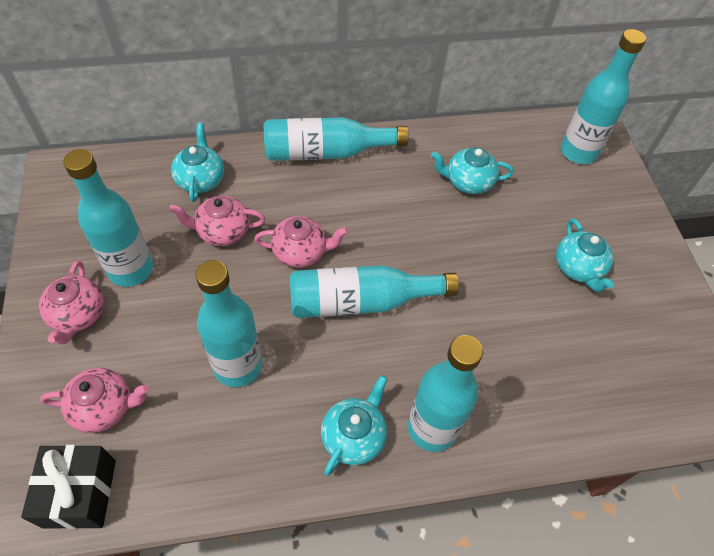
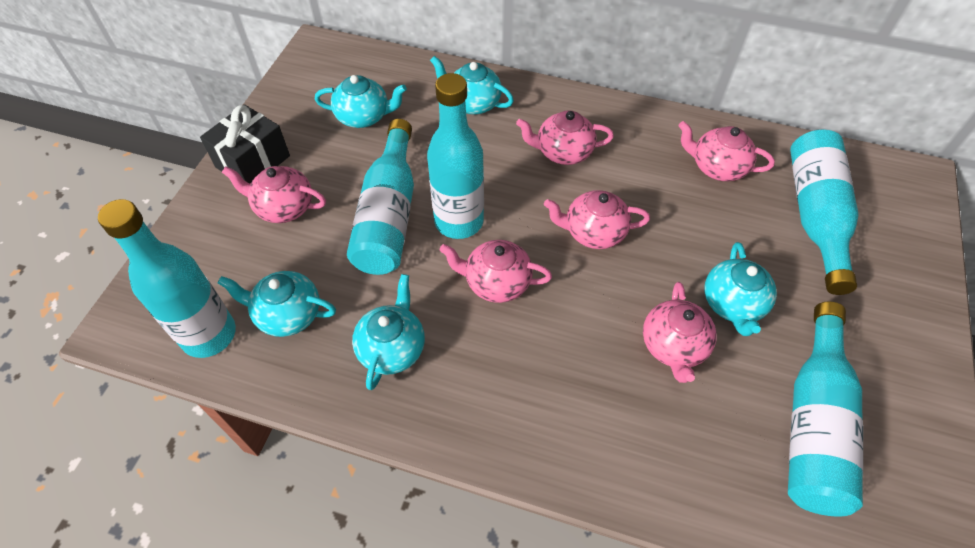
pink teapot: [39,260,104,344] [40,368,149,433] [169,196,265,246] [254,216,348,268] = 4 -> [222,166,326,223] [440,240,552,303] [516,110,614,165] [544,190,650,249] [643,282,717,383] [678,121,775,181] = 6
turquoise bottle: [63,149,153,287] [196,260,262,387] [264,117,409,161] [290,265,459,318] [408,335,483,452] [561,29,646,164] = 6 -> [98,199,236,358] [347,119,414,275] [427,73,484,239] [788,302,863,516] [790,130,858,295] = 5
turquoise teapot: [171,123,224,202] [321,375,387,476] [431,148,514,194] [556,218,614,292] = 4 -> [218,271,336,337] [315,75,407,128] [352,274,425,390] [430,56,514,115] [704,242,777,336] = 5

